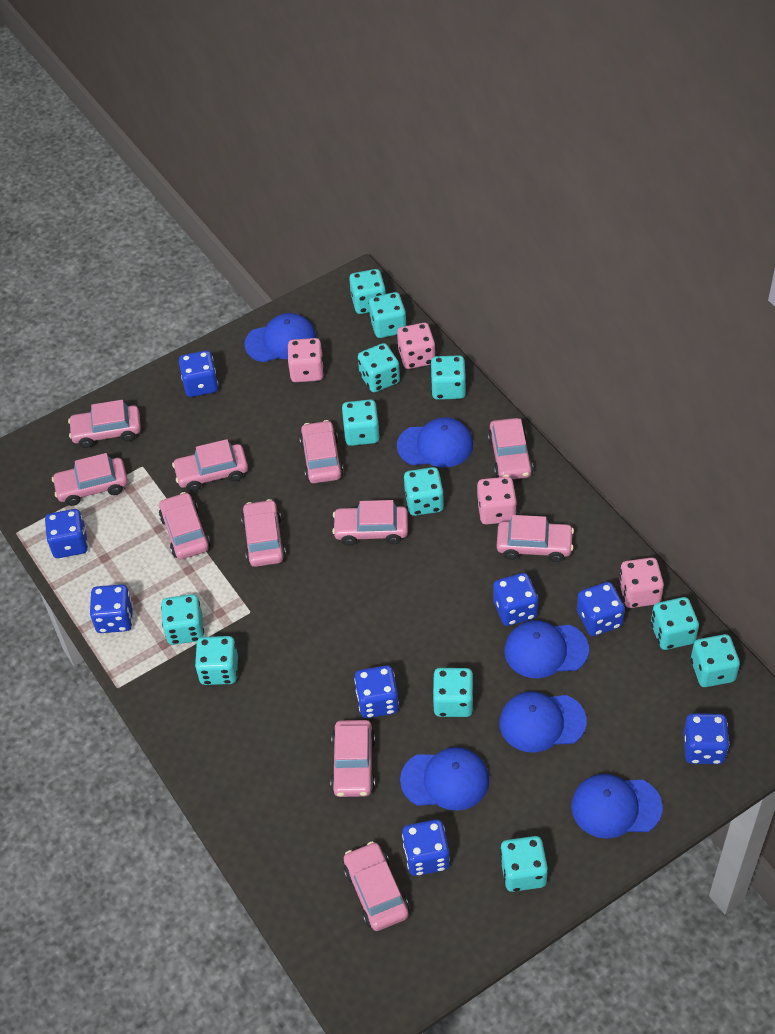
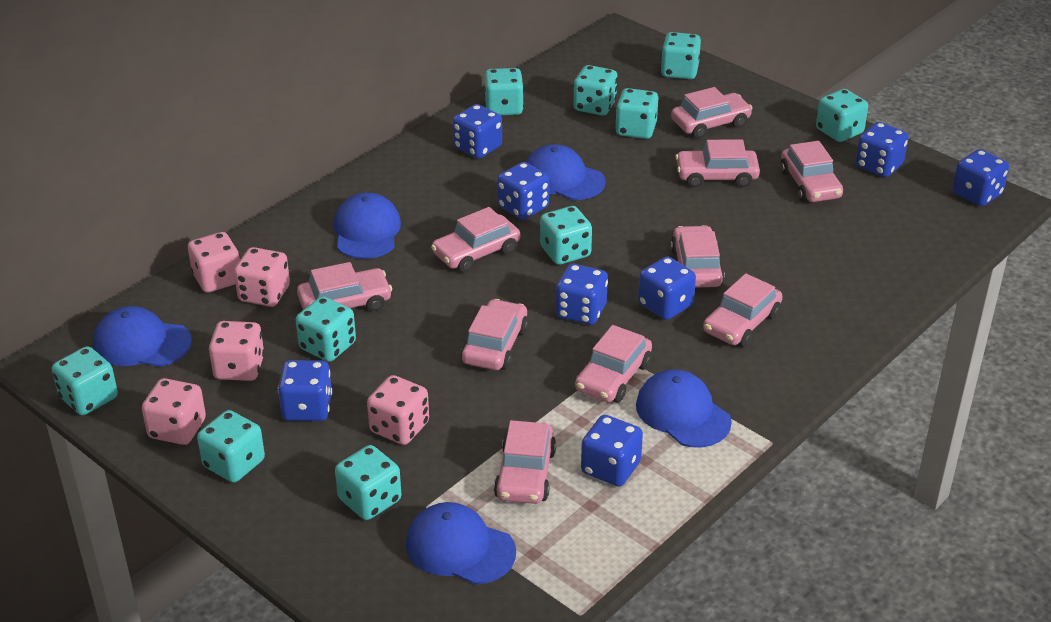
blue cap: [244,313,316,362] [397,417,473,467] [400,747,489,811] [500,692,587,752] [504,620,589,678] [571,774,663,839] = 6 -> [93,306,192,367] [334,193,401,259] [406,502,516,585] [526,144,606,200] [636,369,732,447] = 5
pink car: [52,453,128,506] [68,400,141,448] [159,492,210,559] [172,439,248,492] [241,499,286,567] [299,420,344,483] [330,720,375,797] [332,500,408,546] [344,842,409,931] [488,418,533,479] [497,515,574,562] = 11 -> [297,262,392,311] [431,207,520,272] [461,299,528,370] [494,420,556,504] [575,325,652,403] [670,225,725,288] [671,87,753,138] [675,139,760,188] [703,273,783,347] [780,141,843,202] = 10
pink dice: [288,338,324,382] [397,323,436,369] [477,477,517,525] [619,558,664,608] = 4 -> [142,378,206,445] [188,232,240,293] [209,321,264,381] [234,247,290,307] [367,375,429,445] = 5
turquoise dice: [161,594,204,645] [195,636,238,685] [342,400,380,446] [349,269,386,314] [358,343,400,392] [369,292,407,338] [404,467,444,516] [430,355,466,400] [432,668,474,717] [500,836,548,892] [651,597,699,650] [691,634,740,687] = 12 -> [52,346,118,415] [197,410,265,483] [296,296,356,362] [335,445,401,520] [484,68,524,115] [540,206,592,265] [573,65,618,116] [615,88,658,139] [661,32,701,79] [816,89,868,142] = 10

